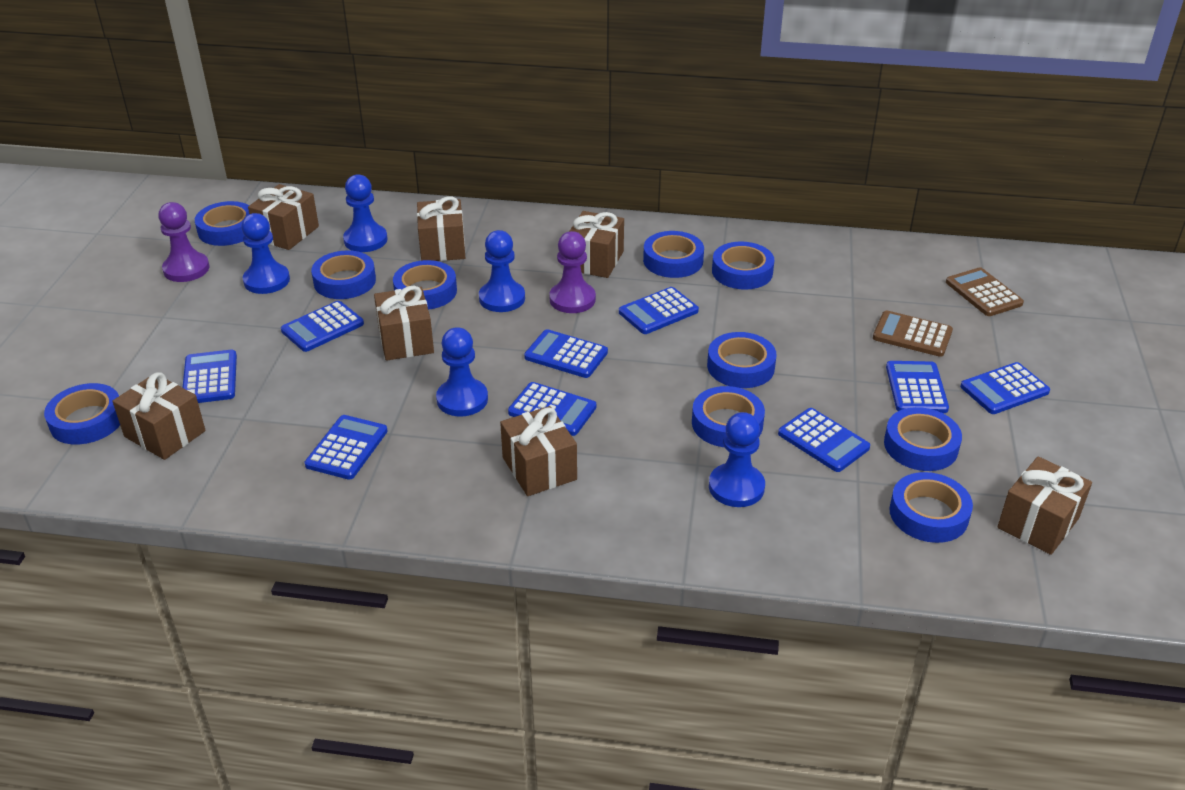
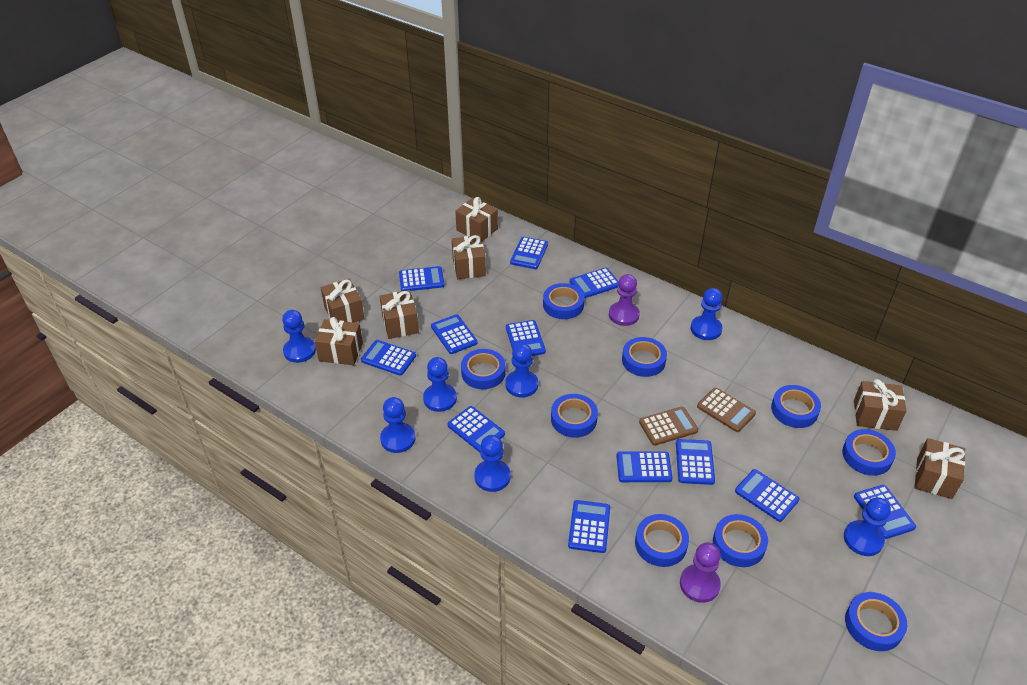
blue calculator: [182,350,237,403] [281,301,364,352] [305,415,388,480] [508,382,596,436] [524,329,608,378] [619,287,699,334] [778,408,870,472] [886,361,949,413] [960,362,1050,414] = 9 -> [361,340,416,376] [399,266,445,291] [431,314,478,354] [448,406,505,452] [506,320,546,356] [510,237,548,269] [568,500,610,553] [570,268,619,298] [616,451,672,482] [676,439,715,485] [735,469,799,522] [854,485,916,539] = 12
blue pawn: [241,213,290,294] [343,174,388,252] [436,327,488,416] [479,230,525,312] [709,412,765,507] = 5 -> [282,310,316,363] [380,397,415,453] [423,357,457,412] [475,435,511,492] [505,343,538,397] [691,288,723,340] [844,497,891,556] = 7
blue tape: [44,383,120,445] [195,201,249,246] [311,250,376,299] [393,260,457,310] [643,231,704,278] [692,386,765,447] [707,332,777,388] [712,241,774,290] [884,407,962,471] [889,472,973,543] = 10 -> [461,349,505,389] [543,283,584,319] [551,394,598,438] [622,337,667,377] [635,514,689,567] [713,514,768,567] [771,385,821,428] [842,429,896,476] [845,592,907,651] = 9

